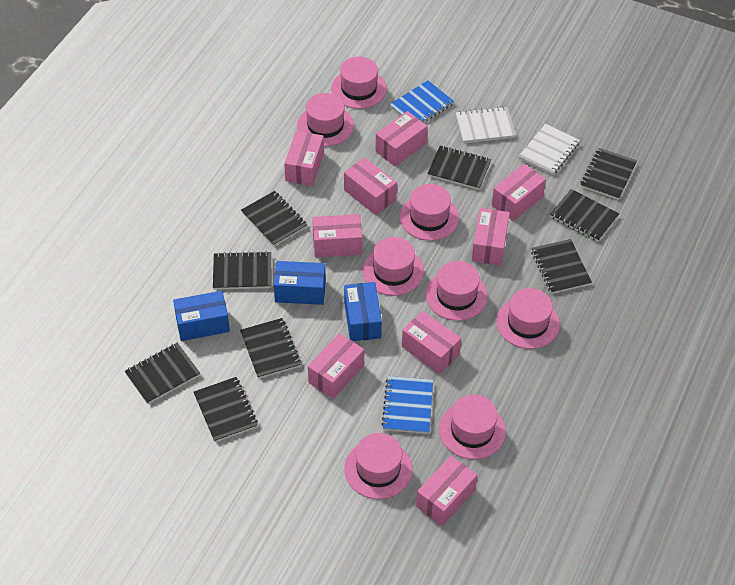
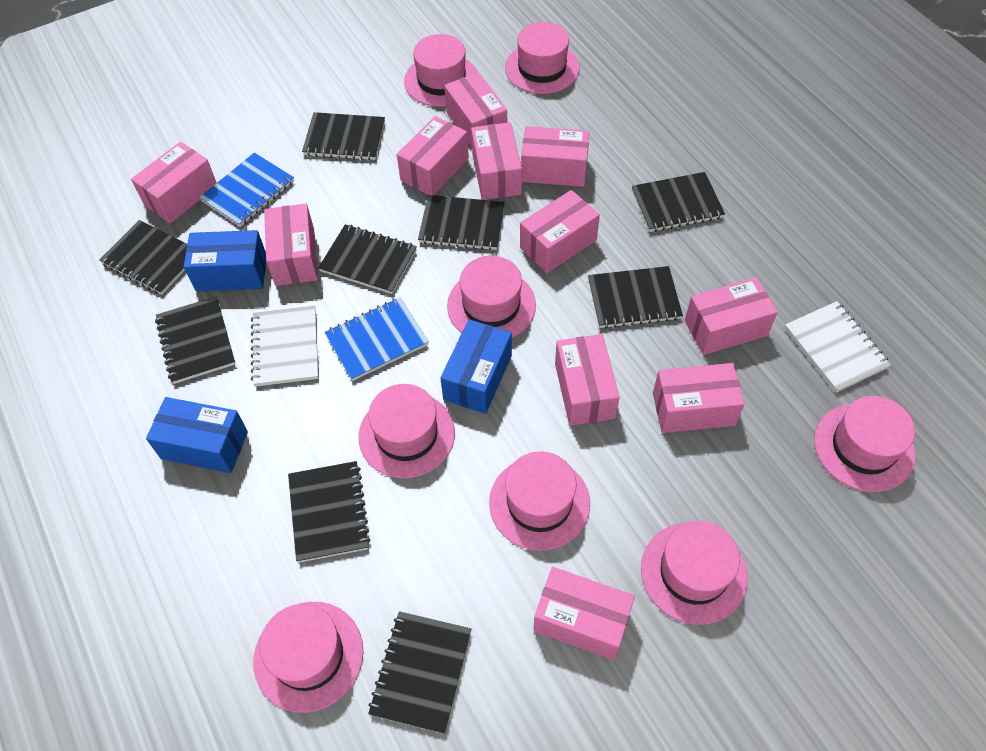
pink box: [284,131,324,186] [308,333,364,399] [312,214,362,258] [344,158,397,215] [375,111,428,166] [402,311,461,374] [416,456,478,526] [472,208,510,266] [492,164,546,221] = 9 -> [131,142,217,223] [264,204,318,286] [397,116,469,195] [444,72,507,148] [471,122,522,200] [520,190,600,273] [521,126,589,187] [534,567,635,660] [555,334,620,426] [653,363,745,433] [685,277,778,355] = 11

